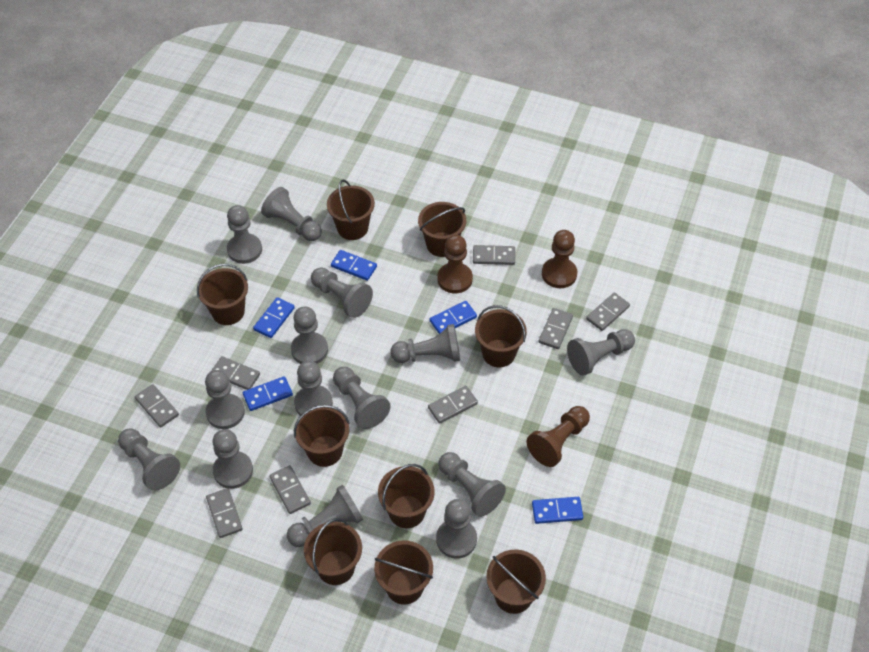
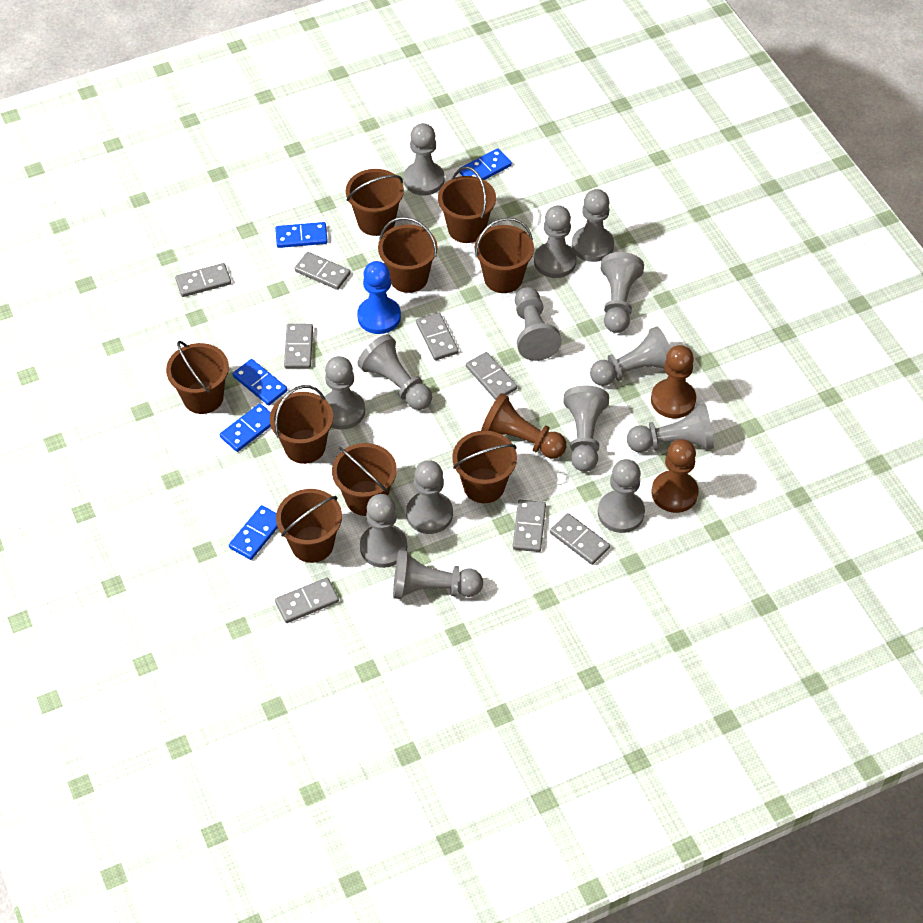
blue pawn: none = 0 -> [357,261,401,334] = 1

